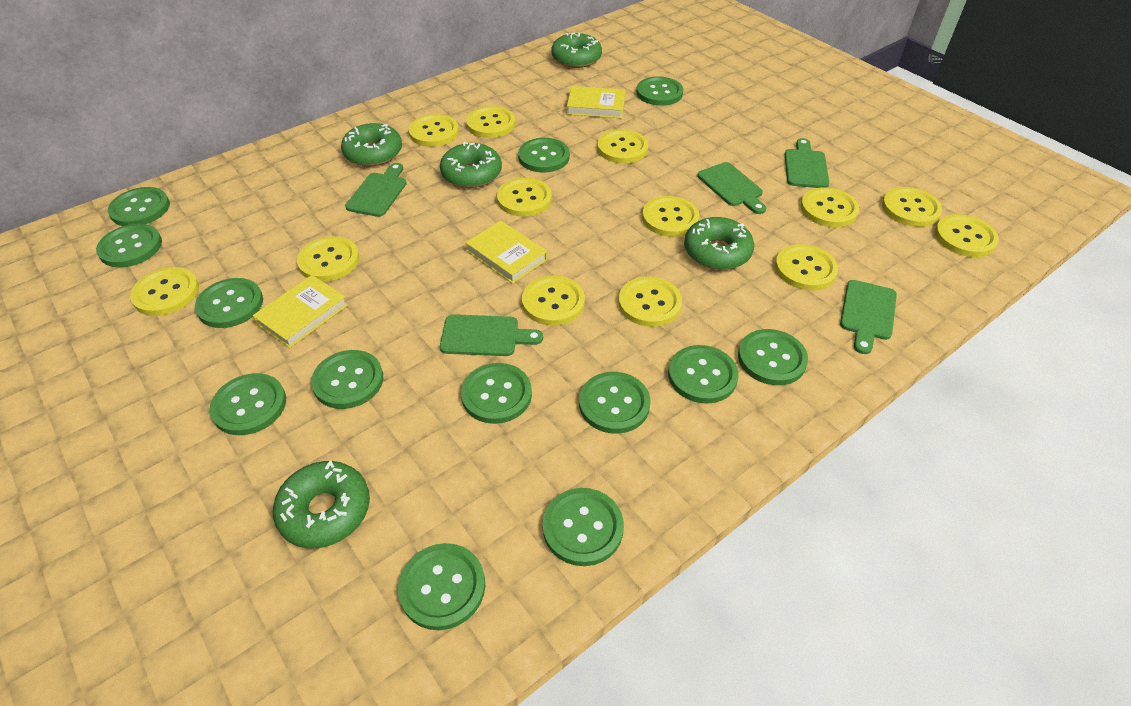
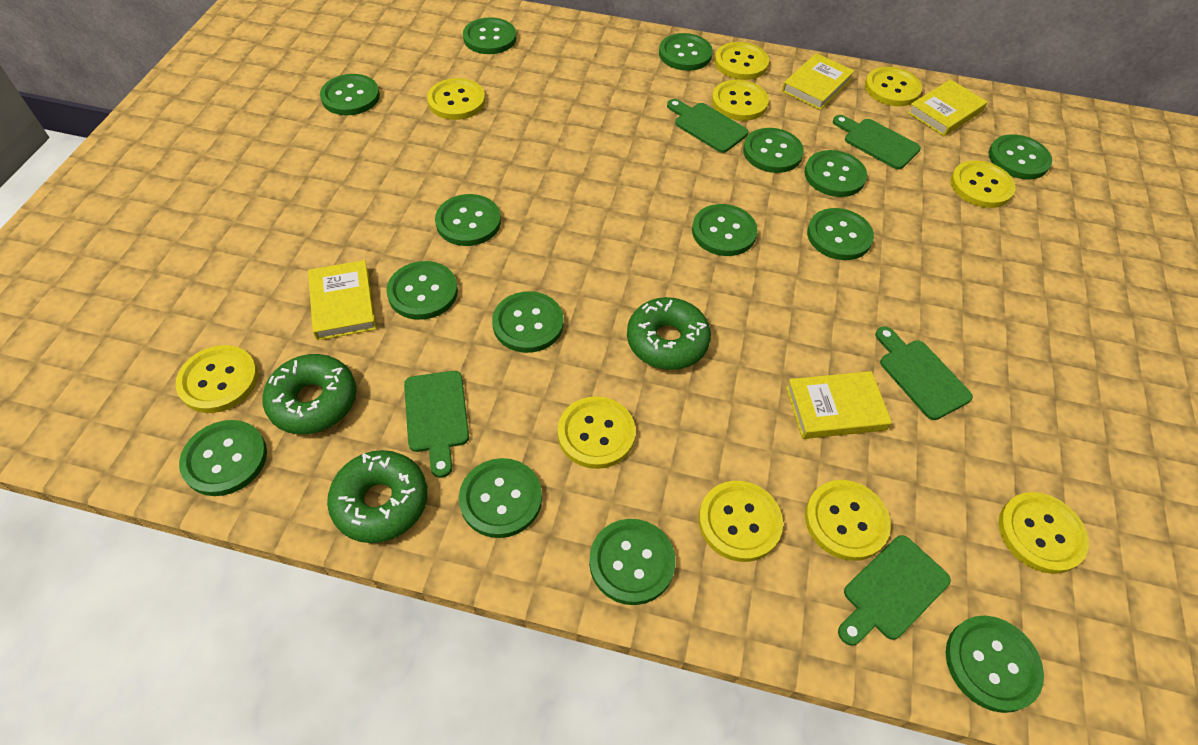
green button: [96,224,162,267] [108,187,170,226] [195,278,263,328] [209,373,286,435] [311,350,383,409] [398,543,485,630] [461,363,532,424] [518,138,570,173] [542,488,624,566] [579,372,651,434] [636,77,683,106] [668,345,739,404] [738,329,808,385] = 13 -> [179,420,267,496] [320,74,380,115] [386,261,458,320] [435,194,501,246] [459,458,542,538] [463,17,516,54] [492,291,564,353] [589,519,676,605] [659,33,713,71] [692,204,758,256] [743,128,804,173] [804,150,867,197] [807,208,874,260] [946,616,1044,713] [989,134,1052,179] = 15
green donut: [273,461,370,548] [341,123,402,166] [440,142,502,188] [551,32,602,68] [684,217,754,270] = 5 -> [262,354,357,434] [327,450,428,543] [627,297,711,370] = 3
yellow book: [253,275,348,348] [465,220,548,284] [567,86,625,118] = 3 -> [308,260,376,341] [782,53,854,110] [786,371,892,439] [907,79,988,136] = 4
yellow button: [130,267,199,316] [297,236,359,282] [409,114,459,147] [466,106,515,138] [497,178,552,217] [522,276,585,325] [597,129,649,164] [618,277,682,327] [642,196,699,237] [775,244,838,290] [801,187,859,227] [882,187,942,227] [935,214,999,257] = 13 -> [175,345,258,413] [427,78,485,120] [558,396,636,469] [698,481,783,562] [712,80,769,121] [715,42,769,80] [805,480,891,561] [865,67,922,106] [950,160,1016,208] [998,492,1089,574] = 10

